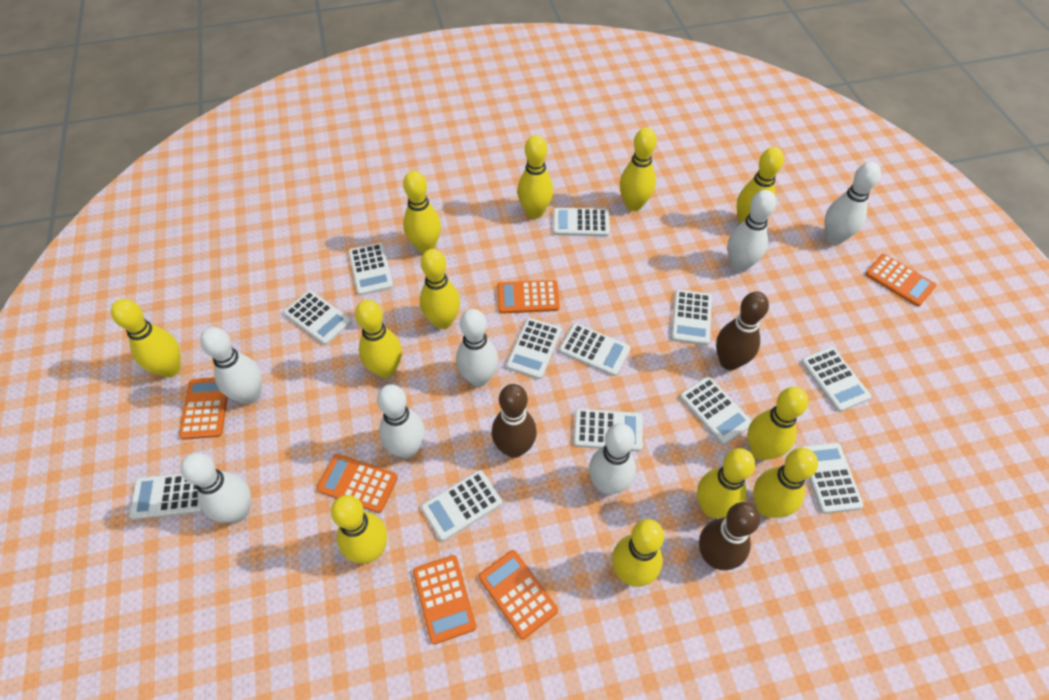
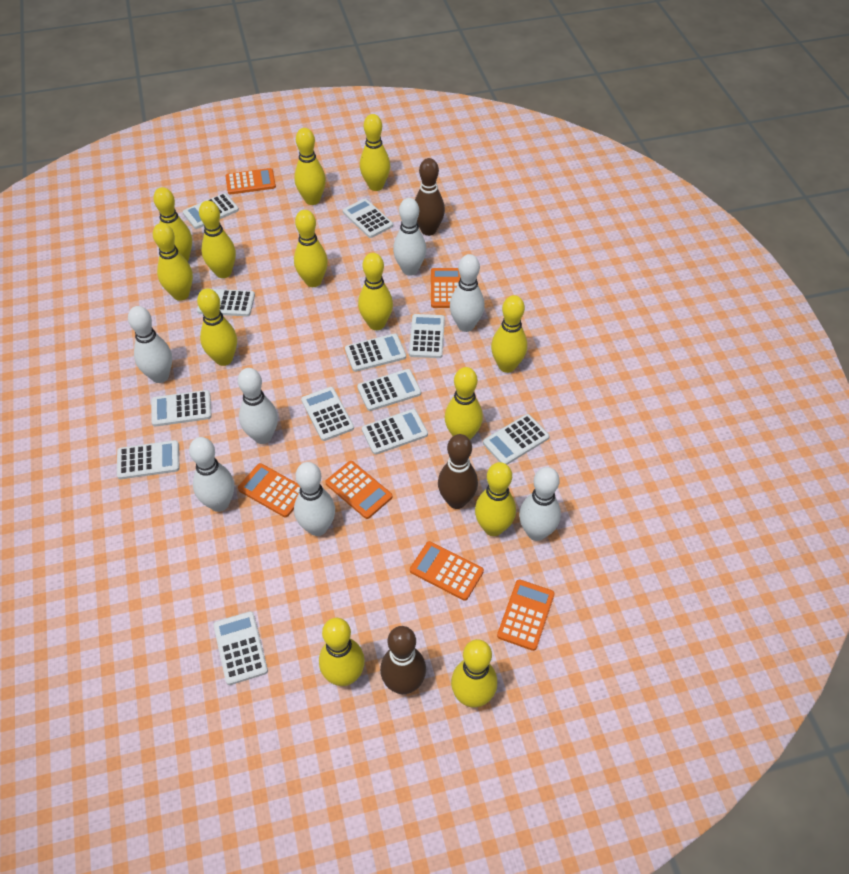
yellow bowling pin: [111,299,181,377] [331,495,387,564] [355,300,402,378] [403,171,441,253] [420,249,460,329] [517,135,553,219] [612,519,664,587] [620,128,657,211] [697,448,755,518] [737,147,784,225] [747,387,808,460] [753,448,818,518] = 12 -> [153,187,192,262] [153,223,193,301] [197,288,237,366] [199,201,236,278] [294,128,326,205] [294,210,328,287] [319,618,365,686] [358,253,393,330] [360,114,390,191] [445,367,483,440] [451,639,497,708] [475,462,516,536] [491,295,527,373] = 13

